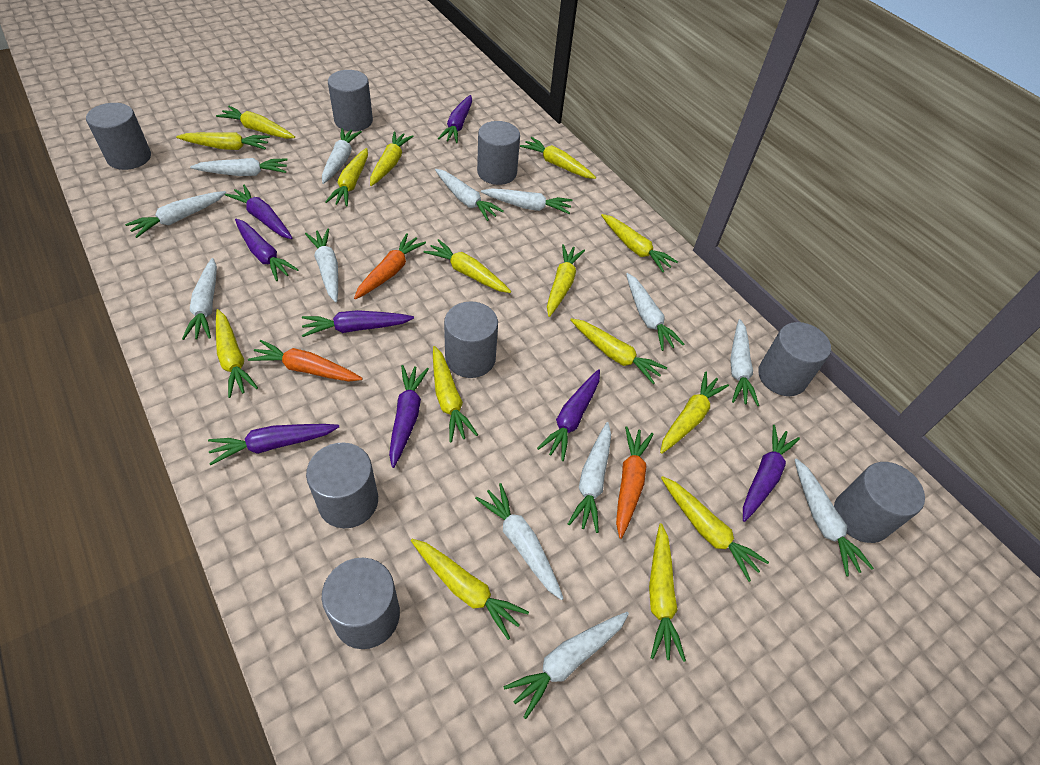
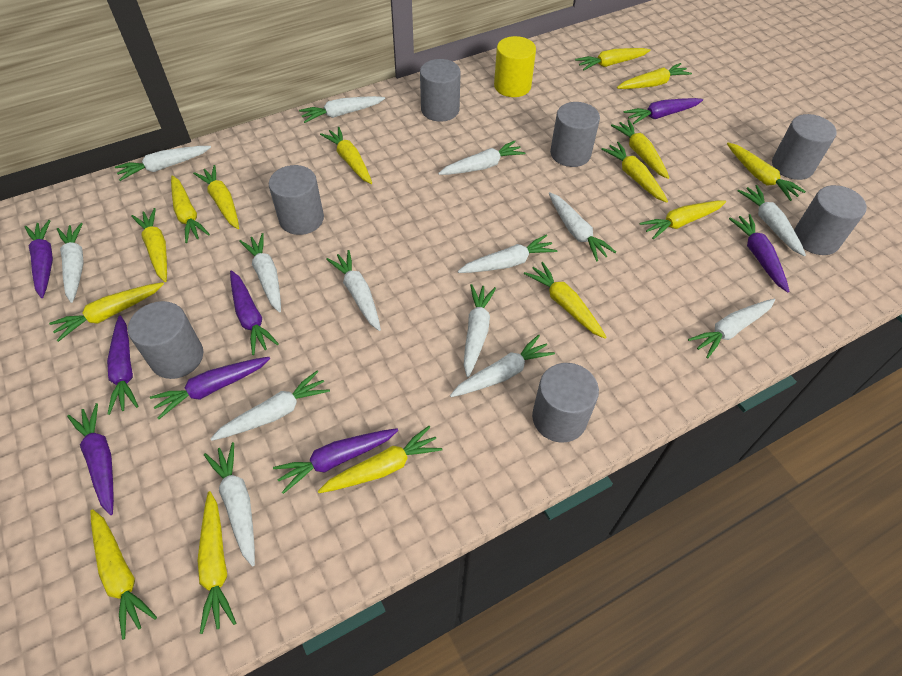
grey cylinder: [86,103,151,170] [306,443,378,528] [322,558,400,649] [328,70,373,132] [444,302,498,378] [477,121,520,185] [758,322,831,396] [834,462,925,543] = 8 -> [128,301,203,379] [269,165,324,235] [420,59,461,122] [532,363,599,443] [550,102,600,167] [772,114,837,180] [794,185,867,255] = 7
orange carrot: [248,340,363,382] [354,233,426,299] [616,426,653,539] = 3 -> none = 0
white carrot: [125,191,226,238] [182,258,217,340] [190,158,288,176] [305,229,338,302] [322,128,362,184] [435,169,504,221] [475,483,564,600] [481,188,572,214] [503,612,629,719] [568,422,611,533] [626,273,685,351] [730,319,759,406] [794,458,874,576] = 13 -> [57,223,84,303] [115,146,211,181] [204,442,255,567] [210,371,330,441] [239,233,281,313] [299,96,385,123] [326,250,381,331] [438,140,525,175] [450,335,555,397] [458,235,557,273] [464,284,496,377] [549,192,616,262] [688,299,775,358] [738,185,806,257] = 14
yellow cylinder: none = 0 -> [494,36,536,97] = 1

